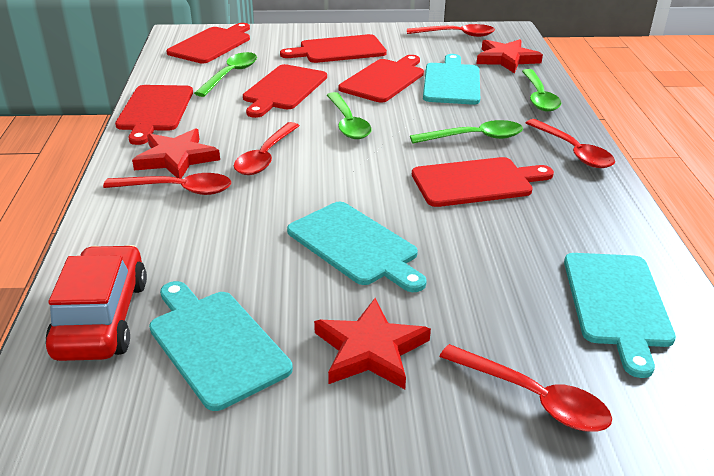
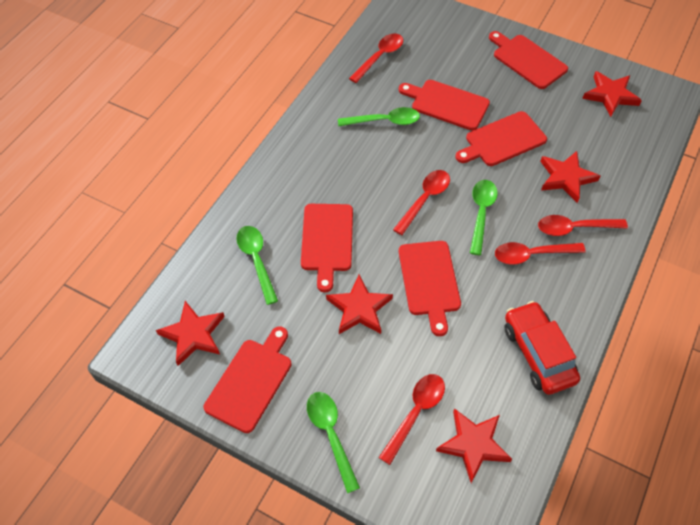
red star: [132,128,220,179] [314,298,431,389] [477,39,543,73] = 3 -> [156,301,225,366] [326,274,393,334] [436,408,512,483] [540,151,600,203] [582,71,642,117] = 5
turquoise cutting board: [149,281,293,411] [287,202,427,292] [423,54,480,105] [564,253,676,378] = 4 -> none = 0

